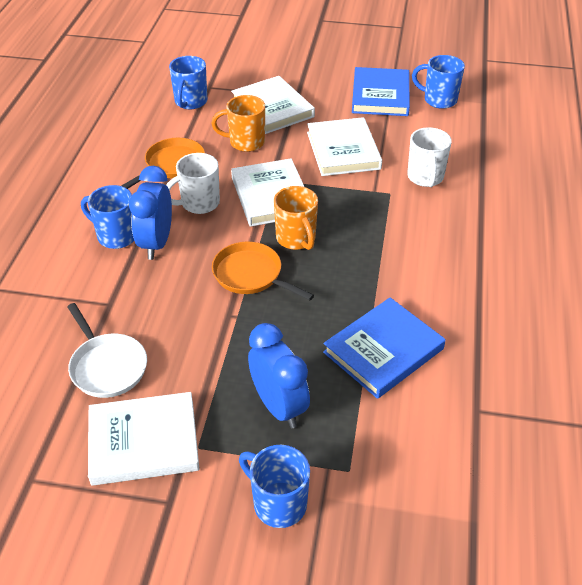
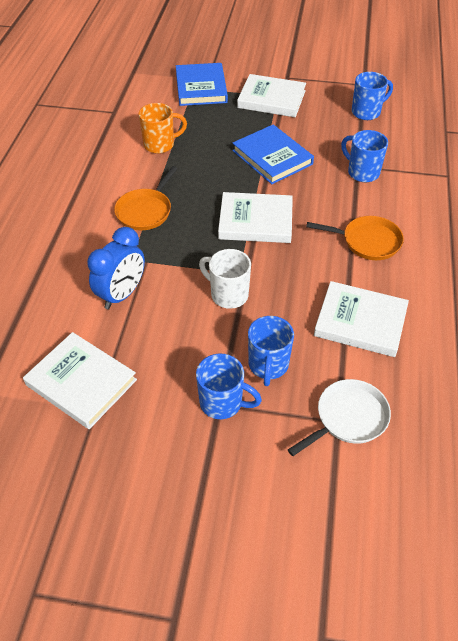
blue clock: [129,166,172,260] [248,323,310,428] = 2 -> [87,227,145,309] = 1
orange mug: [211,95,265,152] [274,186,318,250] = 2 -> [139,103,187,154] = 1
white mug: [166,153,220,214] [407,127,452,187] = 2 -> [199,249,251,309] = 1

